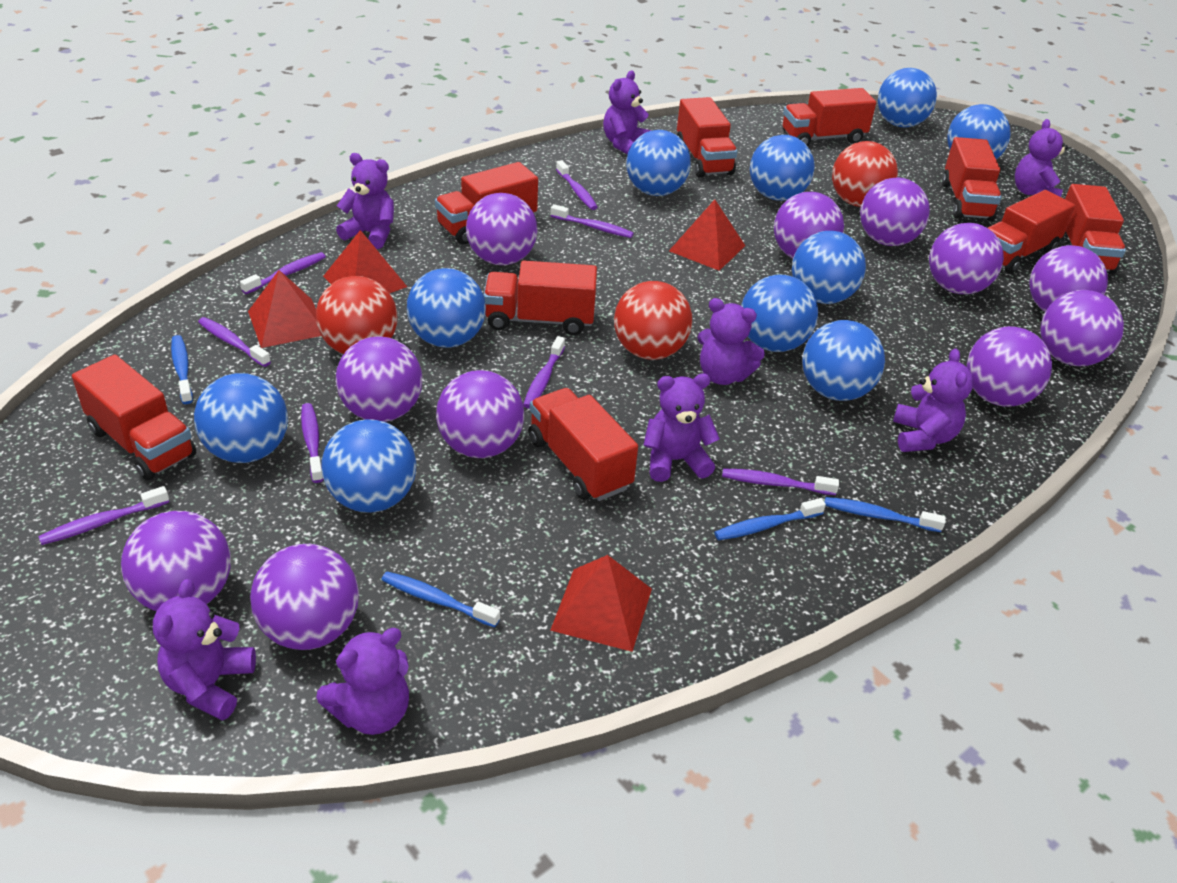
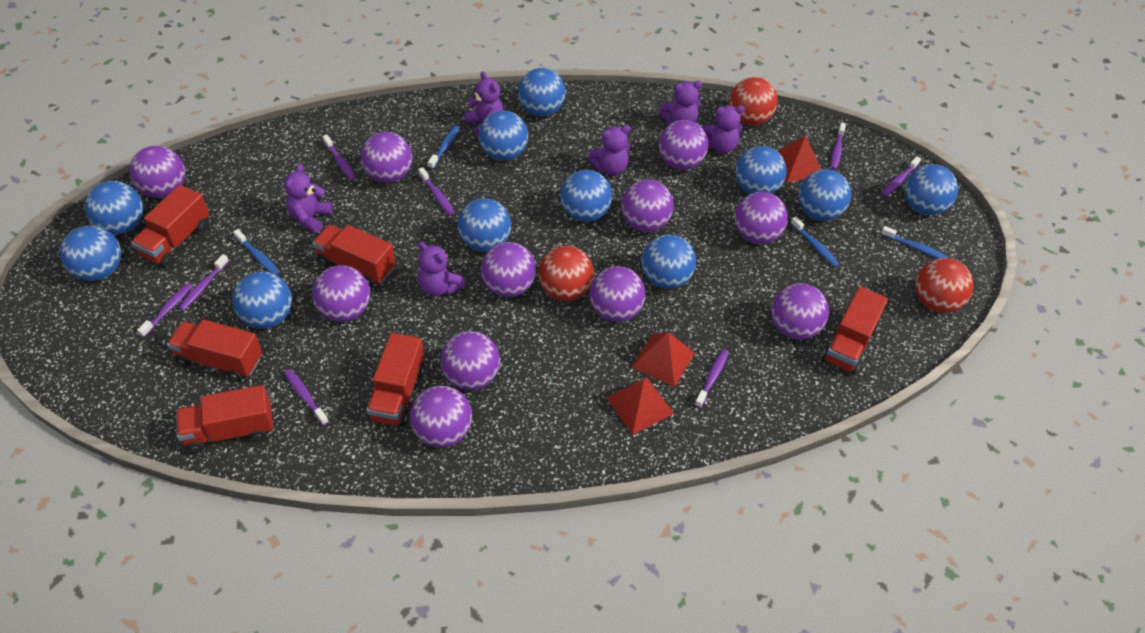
blue ball: [194,373,288,463] [322,419,416,513] [407,268,486,348] [626,130,691,196] [741,275,818,352] [750,135,815,201] [792,231,866,304] [802,320,885,401] [878,68,937,127] [947,104,1011,159] = 10 -> [60,226,121,281] [85,181,143,235] [232,272,292,329] [458,199,511,252] [479,111,528,161] [518,68,566,116] [560,170,612,222] [642,234,696,289] [735,146,787,194] [799,169,851,221] [904,164,958,215] = 11
purple teddy bear: [153,579,256,720] [316,628,409,735] [336,153,394,249] [603,70,652,155] [643,374,720,482] [697,298,765,385] [893,348,973,452] [1015,119,1068,197] = 8 -> [284,164,333,233] [418,242,466,296] [464,71,504,137] [588,125,630,176] [659,81,702,125] [702,105,745,154] = 6
red pyramid: [248,270,321,348] [323,230,407,293] [550,555,652,652] [669,199,746,271] = 4 -> [606,378,674,435] [631,332,695,387] [777,135,822,183] = 3
red truck: [72,355,196,480] [435,162,538,244] [484,261,597,335] [529,388,638,501] [677,97,738,177] [783,88,876,146] [942,137,1002,221] [988,190,1075,274] [1064,184,1126,274] = 9 -> [131,185,209,267] [167,319,262,381] [176,385,273,453] [313,225,395,287] [366,333,425,427] [822,286,888,374] = 6

